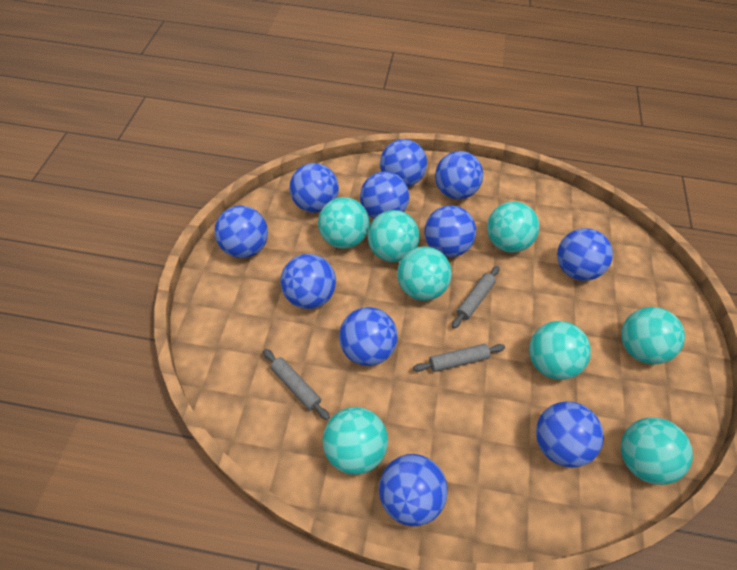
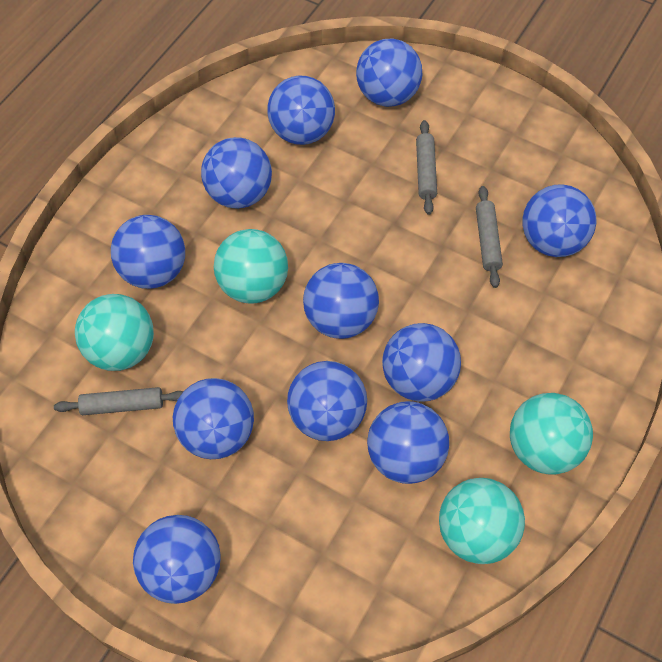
turquoise ball: [318,197,369,249] [323,407,388,475] [368,210,419,262] [397,246,452,301] [487,201,539,253] [529,321,591,380] [621,307,685,364] [621,417,693,485] = 8 -> [75,294,154,371] [214,229,288,303] [439,478,525,564] [510,393,593,475] = 4

